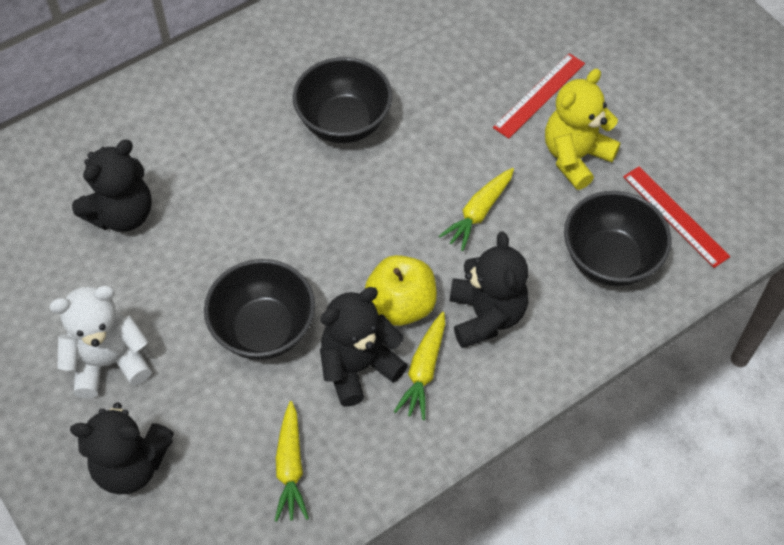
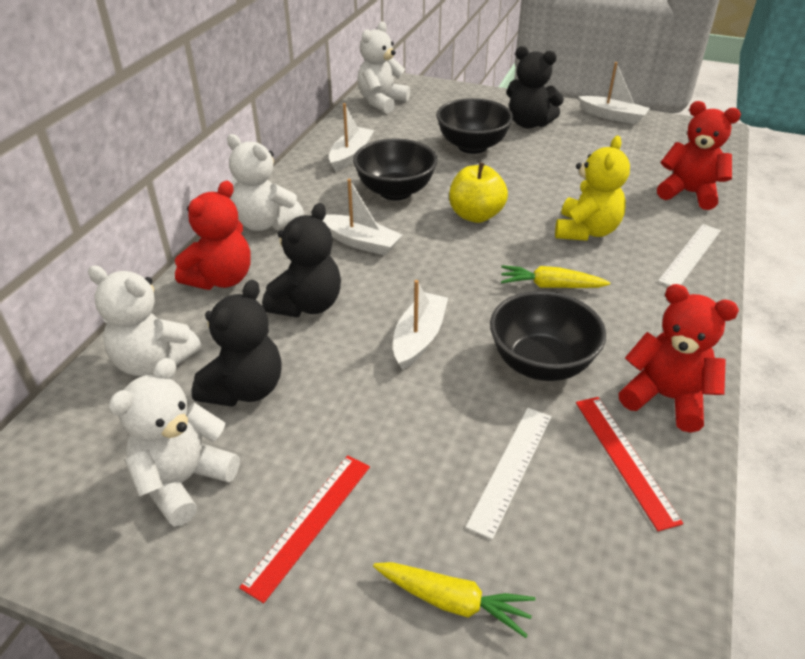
black teddy bear: [70,403,174,494] [72,140,152,232] [320,287,408,407] [450,231,528,348] = 4 -> [191,280,282,407] [262,203,341,317] [507,46,564,129] = 3
red teddy bear: none = 0 -> [175,181,251,290] [619,284,739,433] [657,101,741,210] = 3
white boat: none = 0 -> [323,179,402,256] [329,103,374,172] [393,280,448,370] [578,62,650,124] = 4
white ruler: none = 0 -> [466,408,551,539] [658,224,721,286] = 2
white teddy bear: [49,286,152,398] = 1 -> [88,265,201,376] [108,358,240,526] [227,134,304,231] [357,22,410,113] = 4
yellow carrot: [275,401,309,522] [394,312,445,420] [439,168,514,251] = 3 -> [373,562,536,638] [501,265,610,288] = 2

